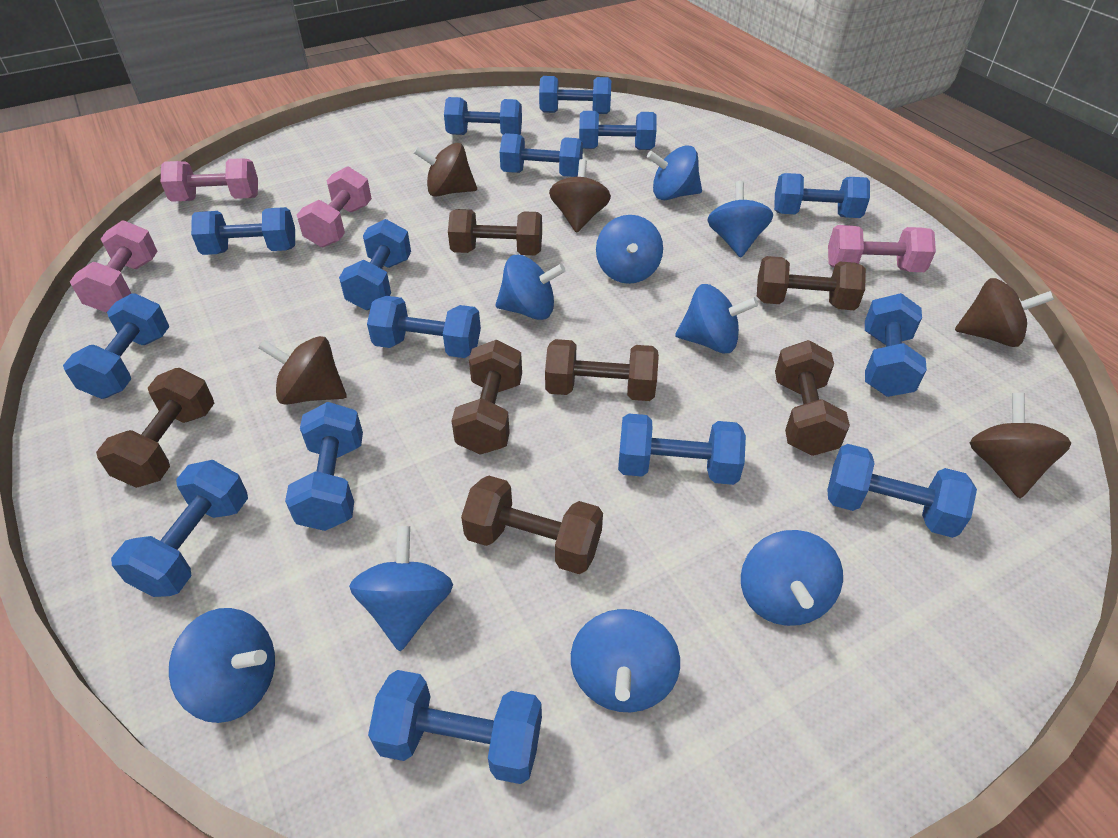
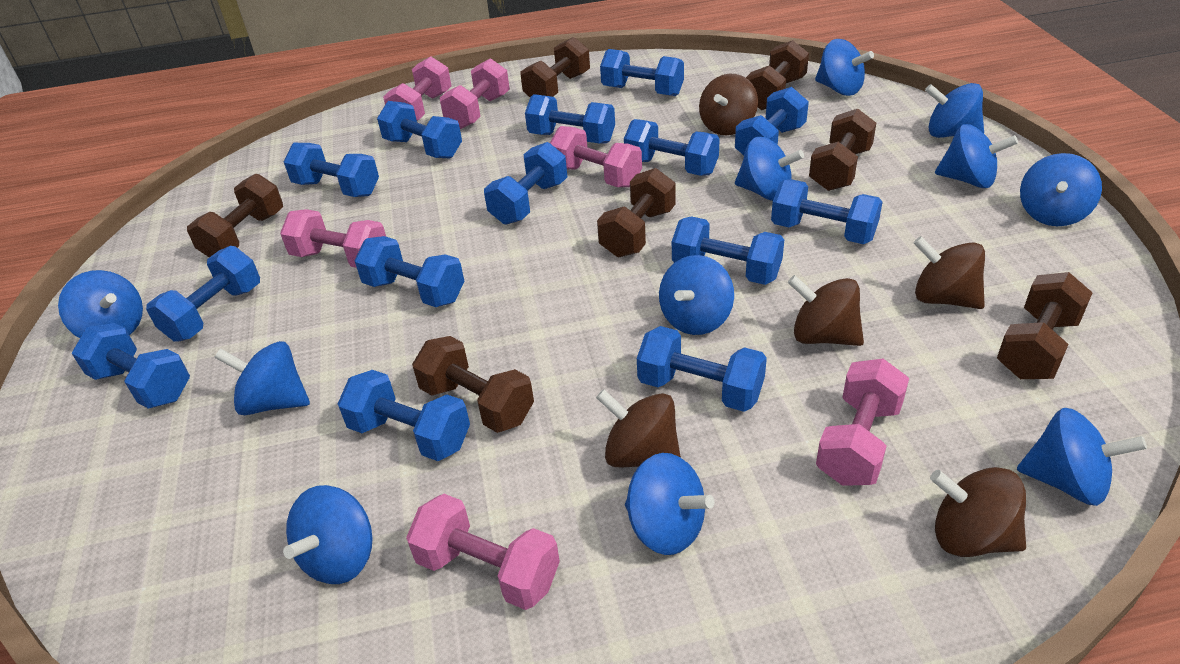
blue dumbbell: [63,293,169,399] [111,460,248,597] [191,207,295,255] [285,402,363,531] [339,219,411,310] [367,296,481,358] [368,670,542,784] [444,97,522,135] [500,133,583,177] [539,76,611,114] [579,111,657,150] [618,413,746,485] [774,173,870,218] [827,444,977,538] [865,293,927,397] = 15 -> [71,323,190,409] [146,246,260,342] [284,143,379,197] [338,370,470,461] [354,236,464,307] [377,101,462,158] [484,142,567,225] [525,94,615,143] [600,49,684,96] [624,119,720,176] [637,326,767,412] [672,216,784,285] [735,87,809,155] [771,179,883,244] = 14
blue spinning top: [169,608,275,723] [349,526,453,651] [495,255,566,320] [571,609,680,712] [596,215,663,284] [647,146,702,200] [675,284,758,353] [707,181,773,257] [741,530,843,626] = 9 -> [58,270,143,338] [214,341,310,415] [283,485,372,584] [625,453,714,555] [659,255,734,335] [735,137,804,201] [815,39,874,96] [925,83,984,138] [935,124,1018,188] [1017,408,1147,506] [1020,153,1102,226] = 11
pink dumbbell: [70,220,157,312] [161,158,258,202] [297,166,372,247] [828,225,936,272] = 4 -> [280,209,386,268] [383,56,451,121] [406,494,560,610] [440,58,510,129] [550,126,642,187] [816,359,909,486] = 6

